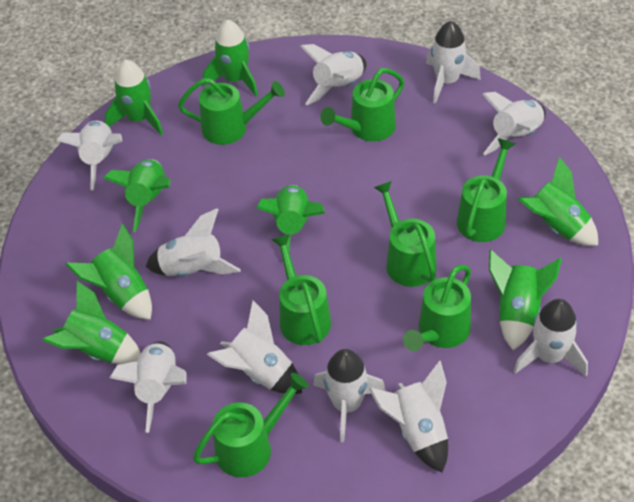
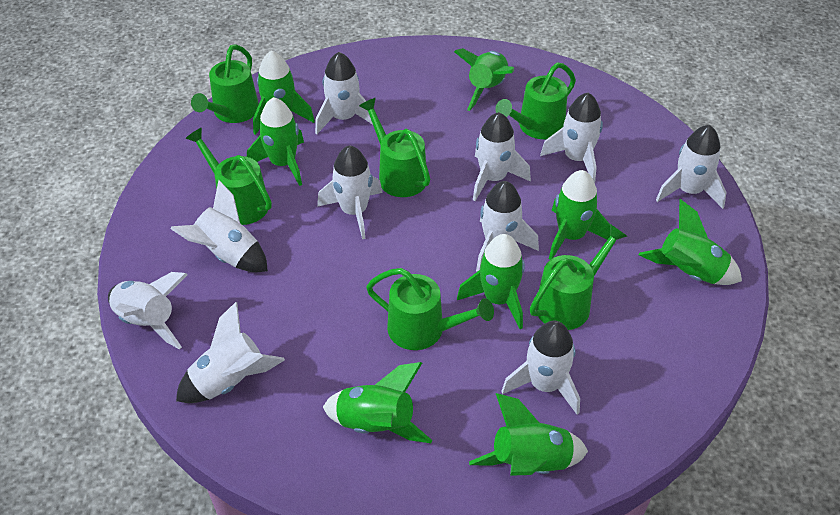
green watering can: [178,78,285,145] [193,373,309,477] [271,234,331,345] [320,68,404,141] [374,181,437,287] [403,265,471,351] [457,138,515,242] = 7 -> [185,128,272,225] [191,44,259,123] [359,98,430,197] [366,268,494,350] [495,63,576,139] [530,224,627,330] = 6

